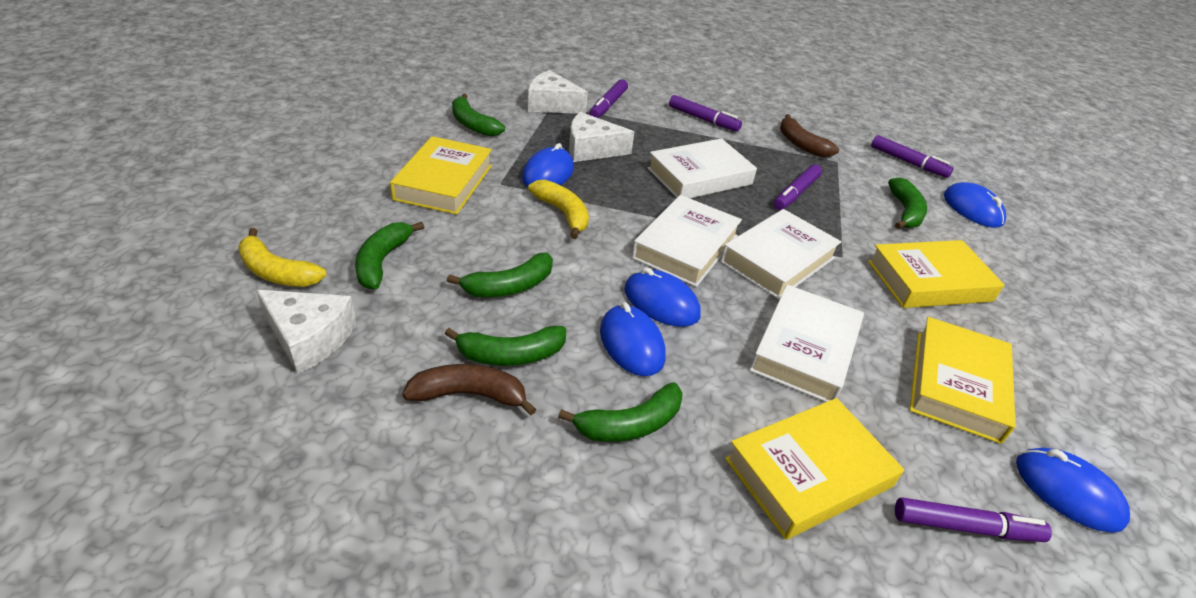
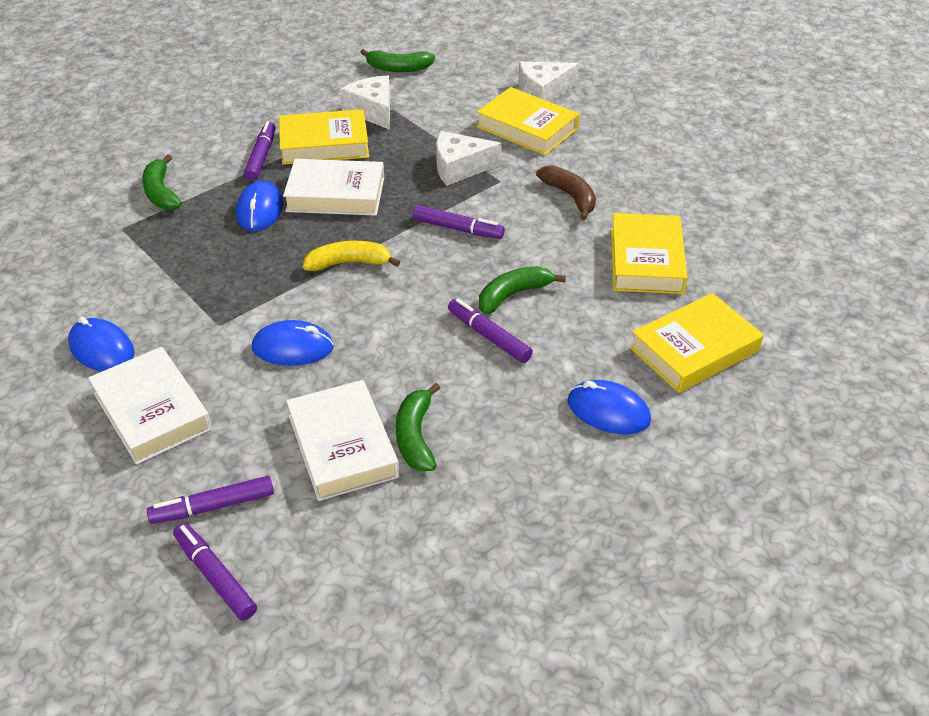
blue mouse: [522,143,574,187] [600,302,666,376] [624,267,701,327] [944,182,1006,228] [1016,447,1130,533] = 5 -> [68,317,135,371] [236,181,283,231] [252,320,334,366] [567,380,651,434] = 4
brown banana: [402,364,536,415] [780,114,839,157] = 2 -> [536,165,596,220] = 1
green banana: [355,222,424,289] [445,325,566,366] [447,253,553,297] [452,94,505,136] [558,382,683,442] [888,177,927,229] = 6 -> [142,155,182,210] [360,49,435,72] [396,383,440,471] [479,266,566,315] = 4
white book: [632,195,742,287] [647,138,757,198] [720,209,841,299] [750,285,864,402] = 4 -> [88,347,212,464] [283,159,384,216] [286,380,399,501] = 3
yellow banana: [238,228,327,287] [528,180,589,239] = 2 -> [303,241,400,271] = 1

